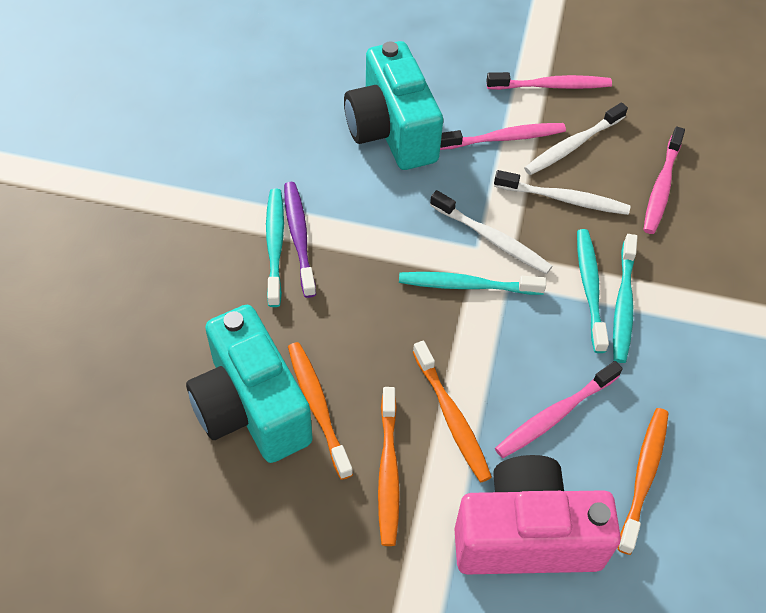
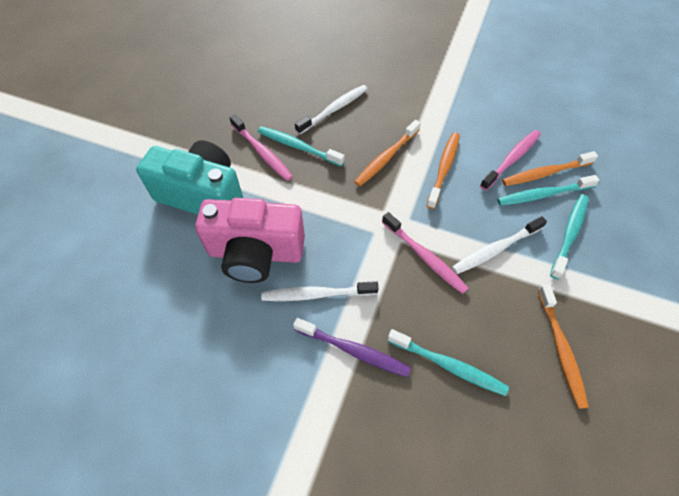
pink toothbrush: [440,123,566,150] [486,72,612,90] [495,361,623,458] [643,126,685,234] = 4 -> [230,115,293,181] [382,212,469,294] [480,130,541,190] = 3
turquoise camera: [186,305,313,463] [344,41,443,170] = 2 -> [136,140,243,215] = 1

